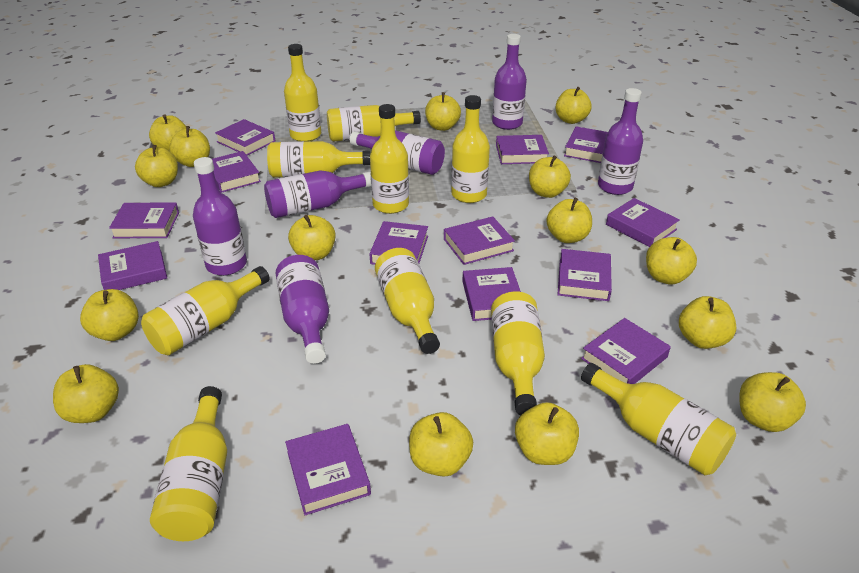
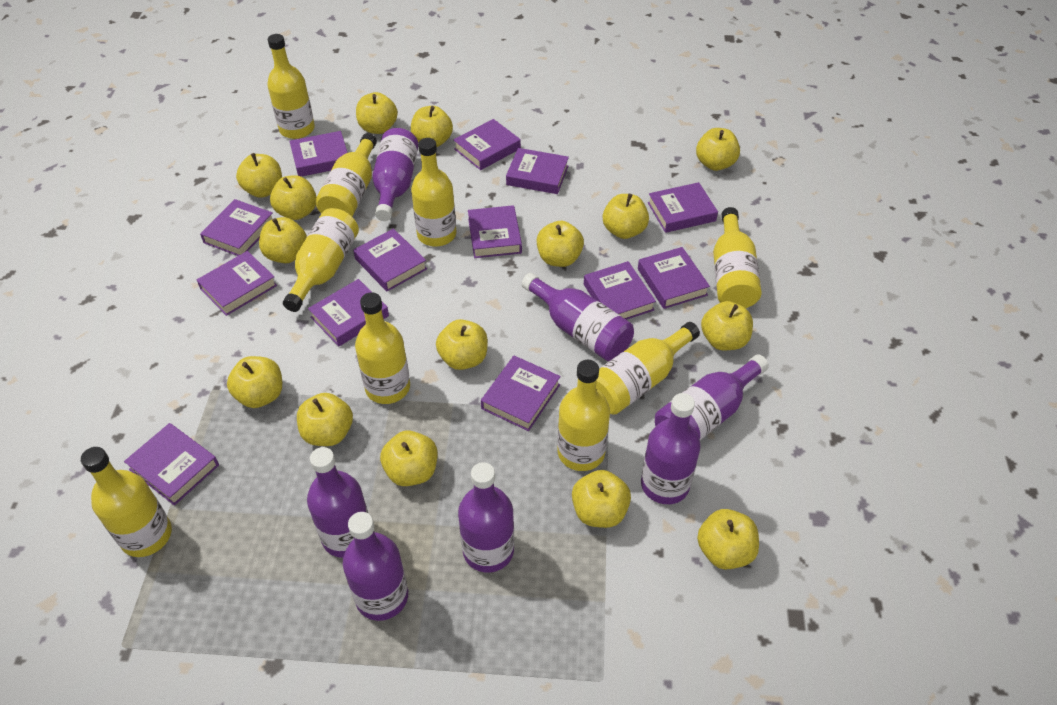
purple bottle: [193,157,247,276] [264,170,371,218] [275,255,329,364] [350,130,445,175] [492,34,527,130] [598,88,643,195] = 6 -> [307,447,368,558] [343,512,408,621] [372,128,418,221] [458,462,514,573] [522,273,634,361] [641,393,701,504] [655,354,769,440] = 7
yellow bottle: [141,266,270,355] [150,386,227,541] [267,141,370,178] [284,44,321,142] [327,105,421,142] [370,104,409,214] [375,248,440,354] [451,95,490,203] [491,291,545,415] [581,363,736,475] = 10 -> [81,447,172,557] [267,34,315,139] [283,208,359,312] [315,133,377,216] [355,292,410,404] [411,138,456,246] [557,360,610,471] [596,322,700,415] [713,207,762,308] = 9

